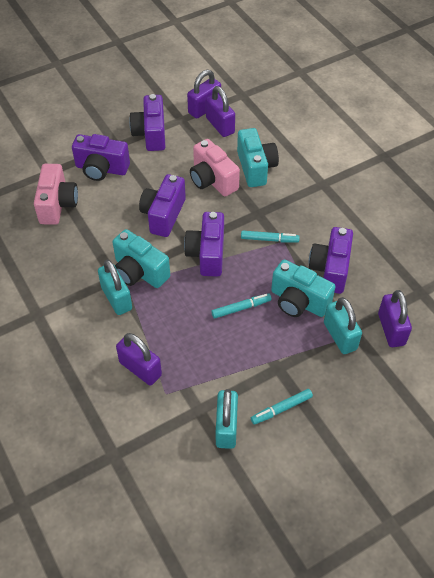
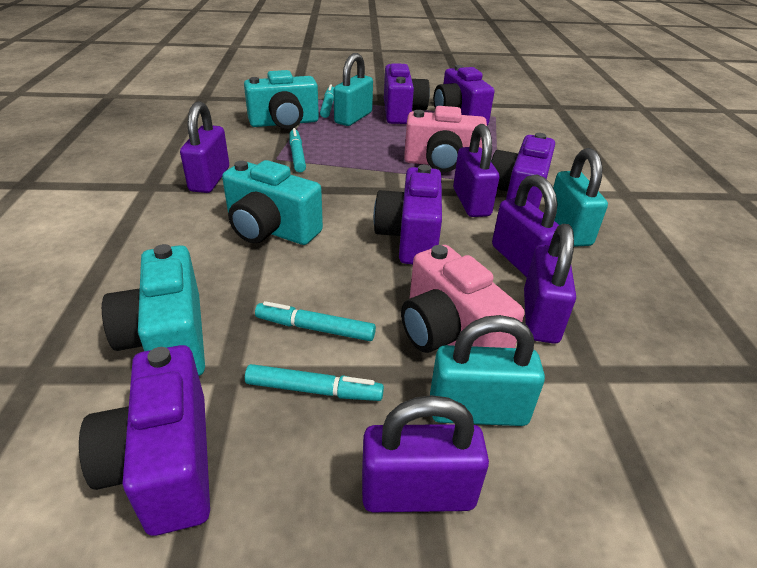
purple padlock: [116,333,162,385] [187,70,221,119] [206,86,235,137] [378,290,412,347] = 4 -> [180,101,229,193] [362,395,489,512] [453,124,499,217] [492,174,559,277] [524,224,576,344] = 5
turquoise marker: [211,293,272,319] [241,231,300,242] [251,389,313,425] = 3 -> [245,364,384,401] [255,301,376,341] [289,128,306,172] [320,85,334,118] = 4

